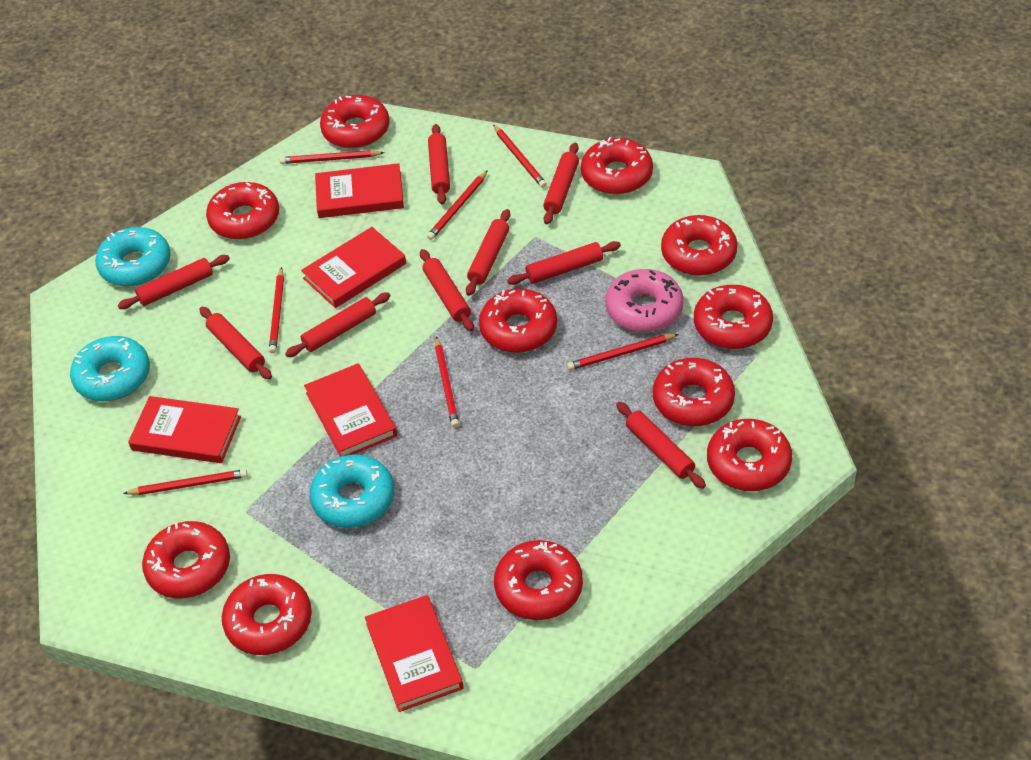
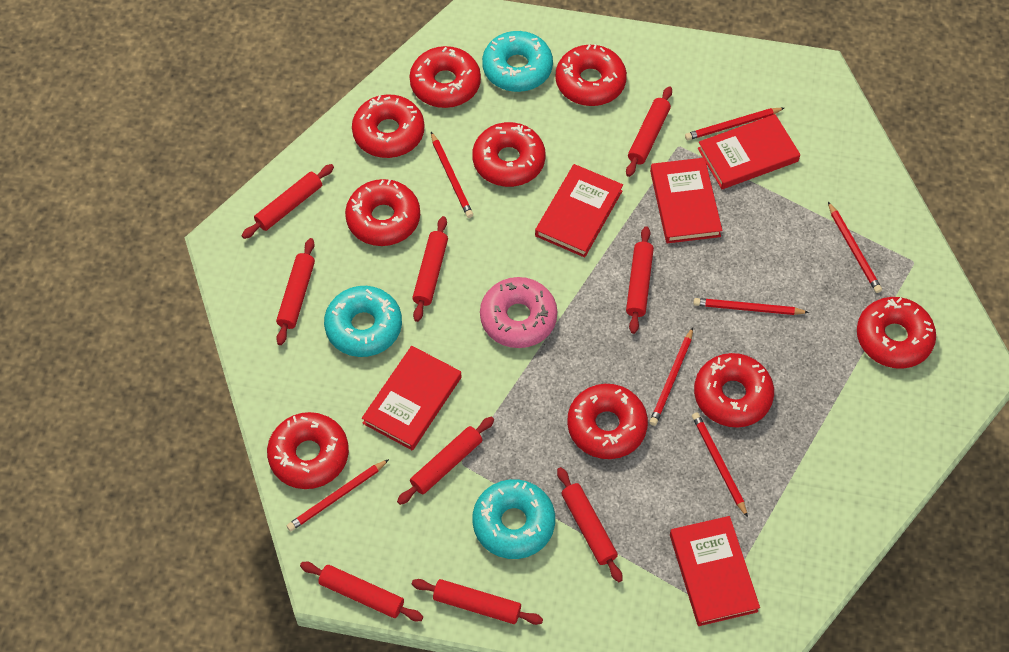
red donut: [142,521,230,598] [206,182,279,240] [222,574,312,655] [320,95,390,149] [479,289,557,353] [494,540,583,620] [581,137,653,195] [653,358,735,426] [661,215,737,276] [694,285,773,349] [707,419,792,491] = 11 -> [267,412,349,489] [345,179,420,246] [352,94,424,158] [409,46,481,108] [472,122,546,187] [555,44,627,106] [567,384,648,459] [694,353,774,428] [857,297,936,369] = 9

